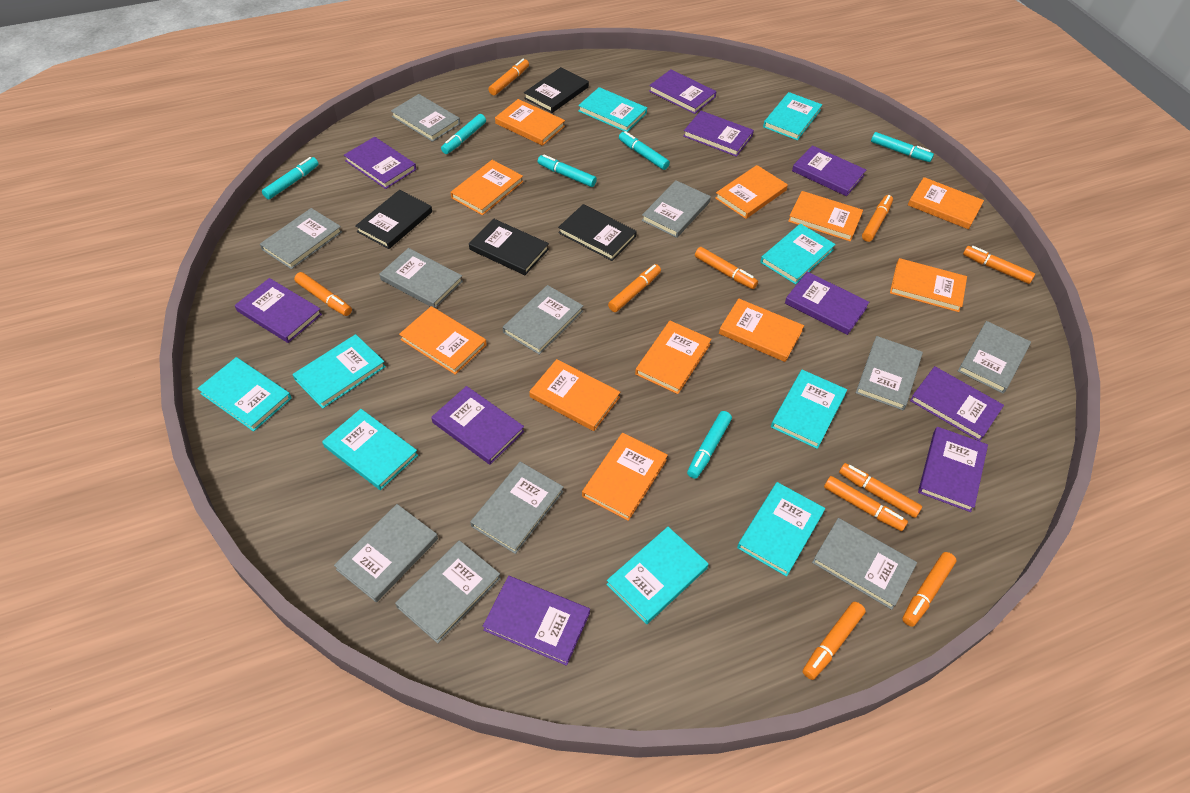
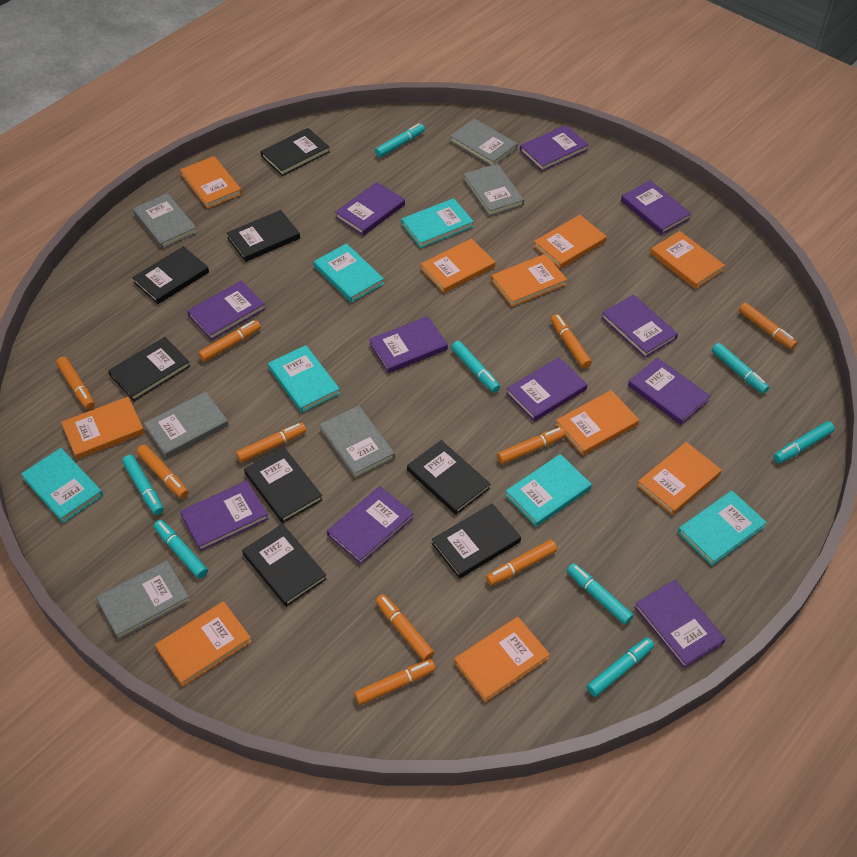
black book: [355,190,432,249] [469,219,549,275] [524,67,589,113] [558,204,637,261] = 4 -> [108,337,191,401] [132,246,209,304] [227,210,300,262] [242,524,327,607] [244,447,323,523] [261,128,330,176] [407,440,490,515] [432,503,521,579] = 8
grey book: [260,208,342,269] [334,504,438,602] [379,248,463,308] [391,94,460,142] [395,540,501,643] [470,462,564,554] [503,285,583,355] [641,180,711,238] [812,518,917,610] [856,336,923,410] [958,321,1031,393] = 11 -> [96,560,190,640] [133,193,197,249] [144,392,229,458] [320,406,395,478] [450,118,517,165] [463,163,524,216] = 6
orange book: [399,306,487,375] [450,160,523,215] [495,99,565,146] [529,359,620,431] [582,433,668,521] [635,321,712,394] [715,165,788,219] [719,299,804,362] [788,191,863,242] [890,258,967,312] [908,177,984,229] = 11 -> [61,397,145,459] [155,601,252,687] [180,156,242,209] [421,238,495,293] [454,617,550,702] [491,254,567,307] [534,215,607,269] [555,390,639,455] [637,442,722,515] [650,231,725,289] = 10
purple book: [235,278,322,343] [344,137,416,189] [431,386,524,465] [483,576,590,666] [649,69,717,114] [683,111,754,157] [785,272,869,335] [792,145,866,196] [910,366,1004,441] [918,427,988,512] = 10 -> [180,480,269,551] [187,281,266,340] [327,486,414,564] [335,182,405,236] [369,316,448,373] [506,357,588,422] [520,125,589,171] [601,295,678,358] [621,180,692,235] [628,358,710,425] [634,580,726,668] = 11
turquoise book: [197,357,292,432] [292,334,386,409] [322,409,418,490] [578,87,647,132] [606,527,709,624] [737,482,825,577] [760,224,836,284] [763,92,822,140] [771,370,847,449] = 9 -> [21,448,103,523] [268,345,340,413] [314,243,384,303] [401,198,474,248] [505,454,592,527] [678,491,767,566] = 6
turquoise marker: [262,157,319,200] [441,114,486,154] [538,154,597,187] [619,131,670,170] [687,411,732,479] [871,132,934,162] = 6 -> [122,455,164,515] [154,520,208,579] [375,123,425,158] [451,341,500,393] [567,563,634,625] [587,638,654,697] [712,343,769,394] [773,421,835,463] = 8

